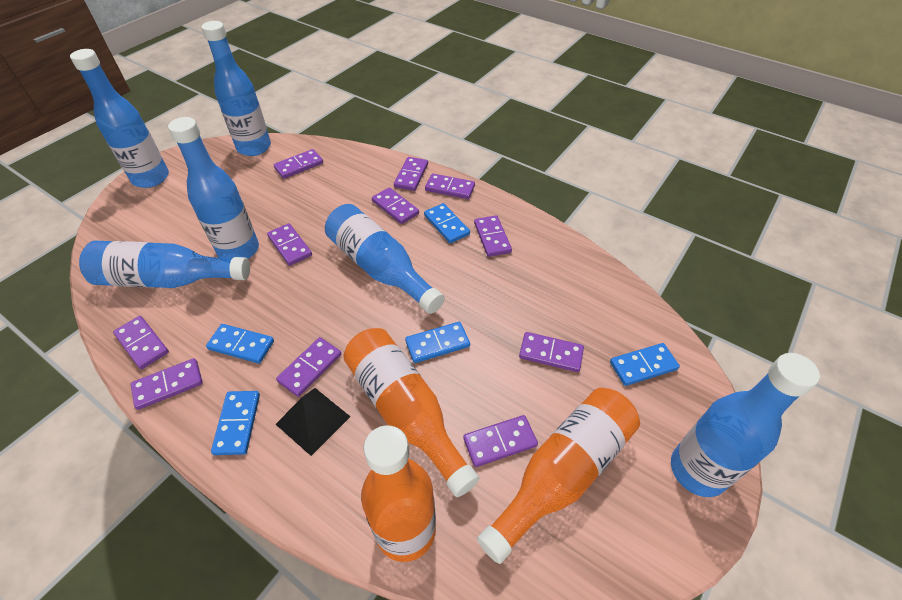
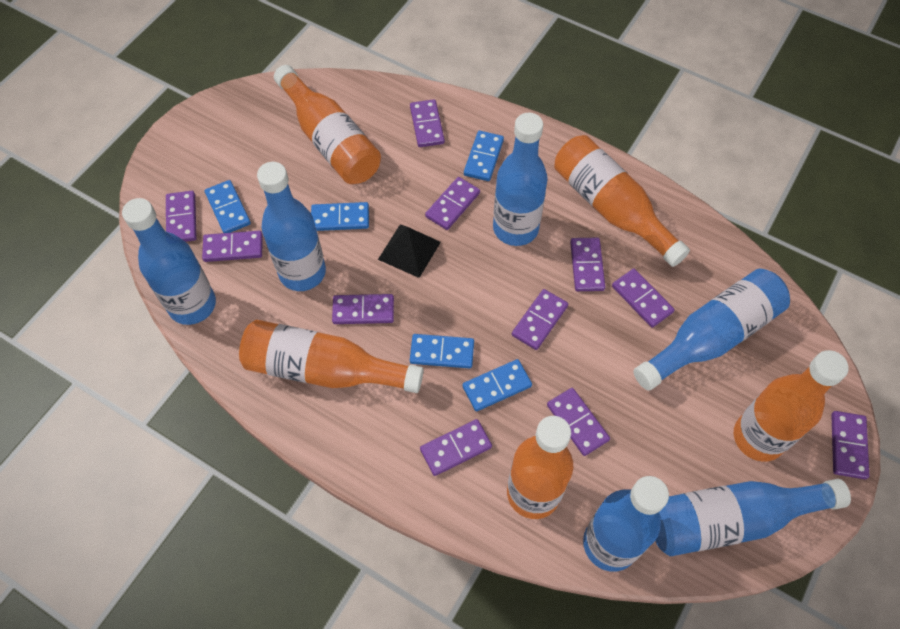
orange bottle: [343,328,479,497] [361,425,436,562] [477,388,640,564] = 3 -> [239,320,424,393] [274,65,381,184] [507,416,573,519] [554,135,690,267] [734,350,849,462] = 5

